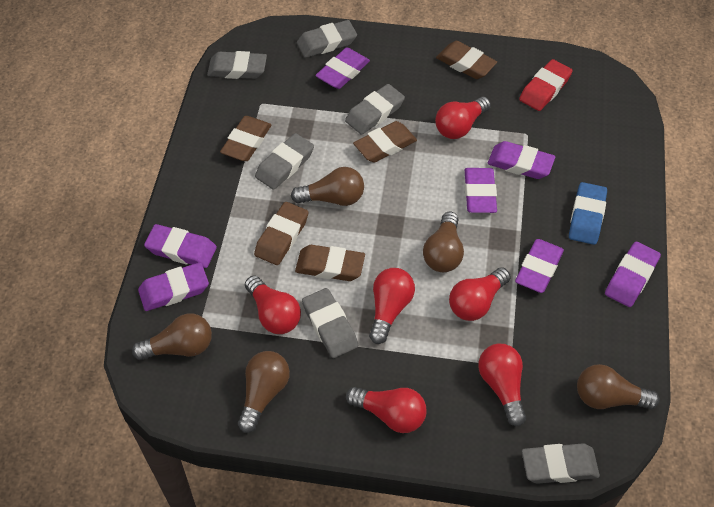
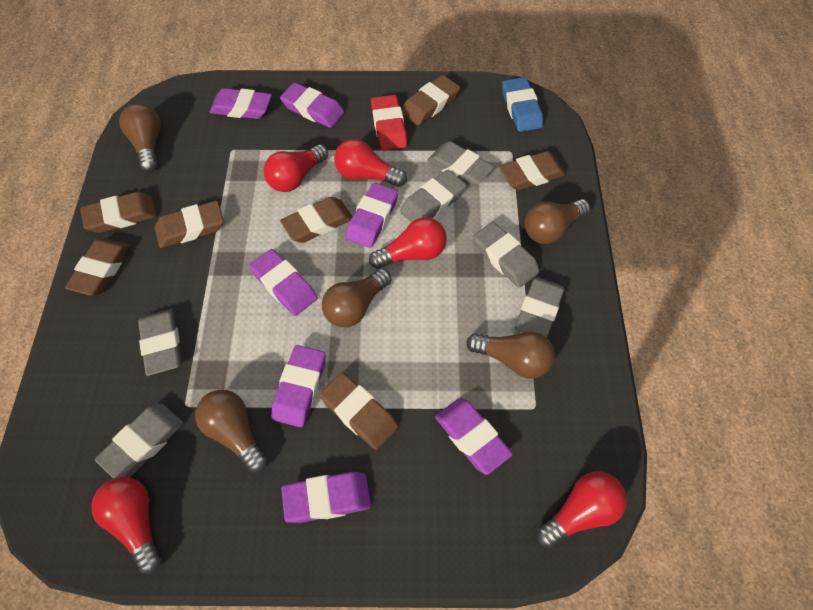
brown eraser: [220,116,271,161] [254,202,308,265] [295,245,365,281] [353,121,417,163] [436,41,497,79] = 5 -> [65,238,130,296] [80,192,157,233] [155,201,224,248] [280,197,353,243] [319,372,399,450] [402,75,460,125] [499,151,566,190] = 7
red light bulb: [245,276,301,334] [346,387,426,433] [369,268,415,344] [435,97,491,139] [449,267,511,321] [478,343,526,427] = 6 -> [91,477,162,574] [264,144,328,192] [334,139,407,187] [369,217,447,269] [536,472,627,549] = 5

